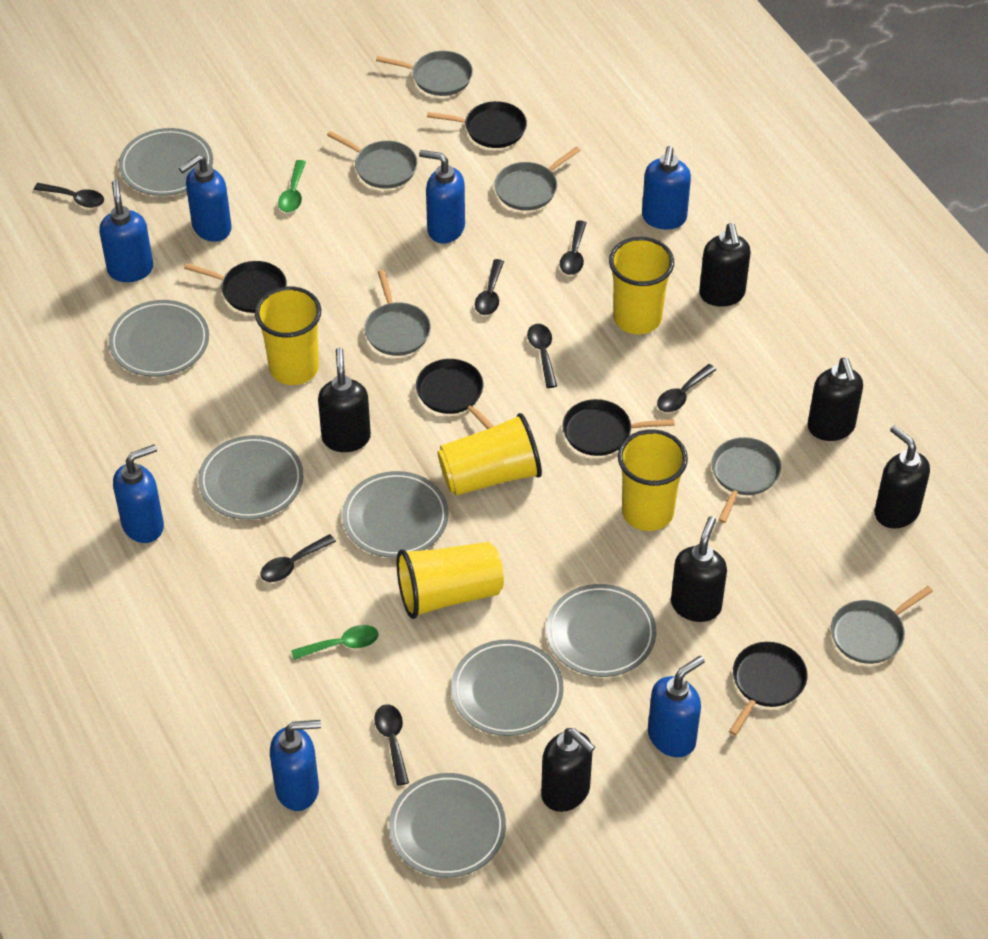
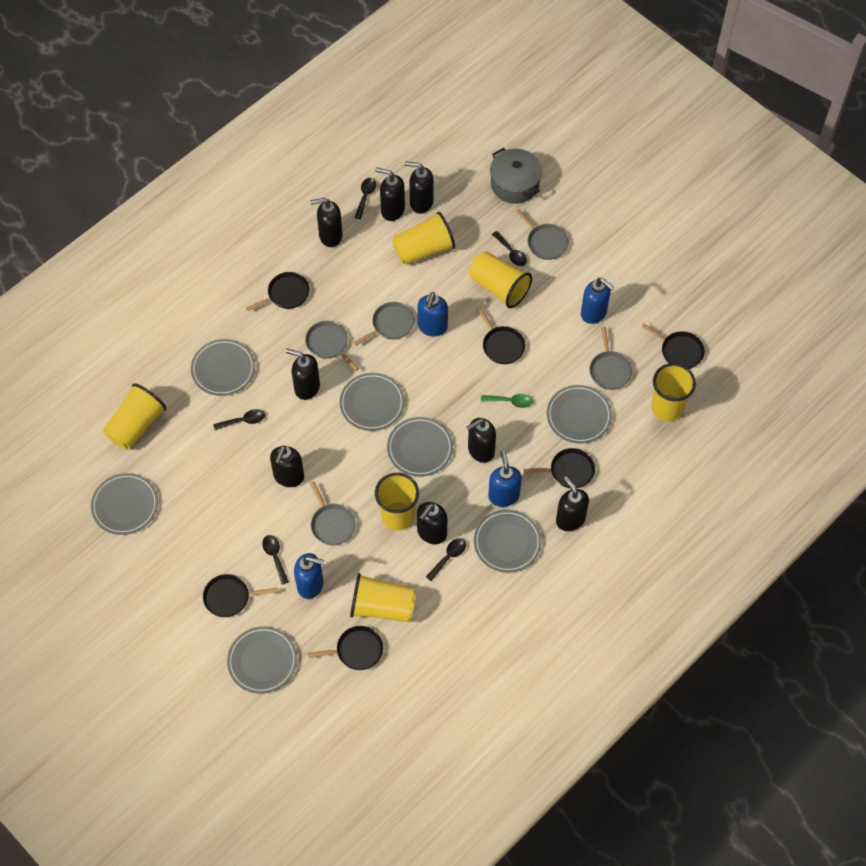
black pan: [184,261,287,313] [416,359,494,429] [427,101,527,148] [562,399,675,456] [729,642,807,736] = 5 -> [203,574,277,617] [246,272,310,311] [308,626,383,670] [477,307,525,364] [523,448,595,488] [641,324,705,369] = 6
black soap dispenser: [318,348,371,452] [541,728,595,812] [671,516,727,622] [699,223,751,307] [808,358,863,441] [874,425,930,528] = 6 -> [270,445,304,487] [286,349,320,400] [310,198,343,247] [375,167,405,221] [405,161,433,214] [417,502,447,544] [467,418,496,463] [556,476,589,531] = 8
black spoon: [34,183,104,208] [261,534,336,582] [374,705,409,786] [475,259,504,315] [527,324,557,388] [560,220,586,275] [657,364,716,412] = 7 -> [213,409,265,430] [262,535,289,585] [355,178,376,219] [426,538,466,581] [492,231,527,266] = 5
blue soap dispenser: [99,180,153,282] [113,444,164,543] [179,155,232,242] [270,720,321,811] [419,150,465,244] [642,146,691,229] [648,656,705,757] = 7 -> [294,553,324,599] [418,292,448,337] [488,450,522,507] [581,278,615,324] = 4
green spoon: [278,160,306,212] [291,625,378,660] = 2 -> [481,394,533,408] = 1
grey pan: [327,131,417,189] [364,270,431,356] [376,51,473,96] [494,147,581,211] [711,437,781,523] [831,586,933,664] = 6 -> [305,321,359,371] [310,481,356,545] [354,302,415,346] [516,209,569,260] [590,327,632,390] = 5
grey pot: none = 0 -> [490,148,542,204] = 1
yellow cup: [255,286,321,385] [397,542,504,619] [438,413,542,495] [609,237,674,334] [618,429,688,531] = 5 -> [103,383,167,449] [350,573,416,622] [375,473,419,530] [392,212,455,265] [469,251,532,308] [651,363,696,421] = 6

